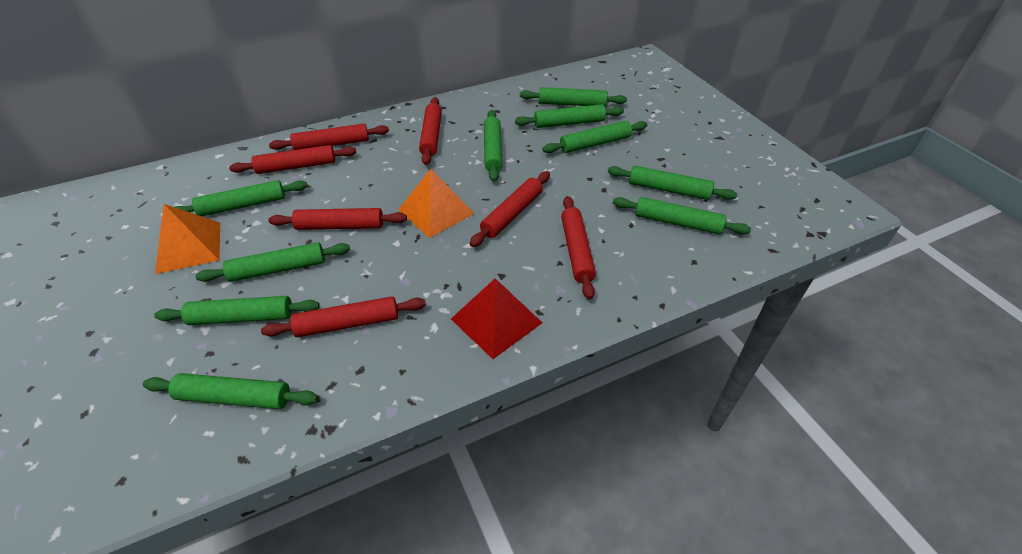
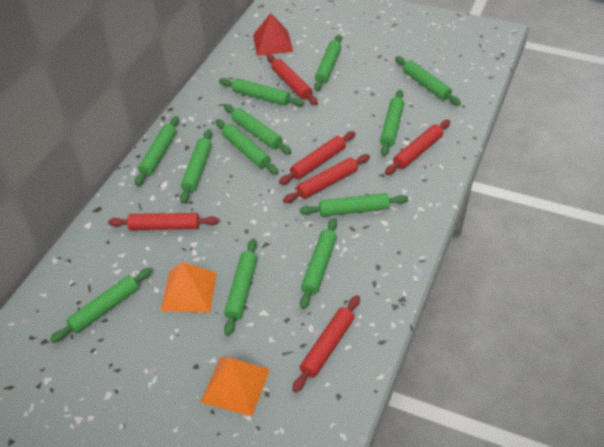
green rolling pin: [143,373,318,409] [154,296,320,325] [175,180,307,217] [196,242,350,282] [484,110,503,182] [515,104,624,128] [520,87,627,107] [542,121,647,153] [608,166,737,200] [613,197,751,234] = 10 -> [50,268,152,343] [135,116,179,186] [180,129,212,203] [215,119,278,174] [219,78,304,106] [224,104,291,154] [224,239,257,336] [300,193,409,217] [300,218,337,309] [314,35,342,91] [380,90,404,156] [395,56,461,105] = 12
red rolling pin: [229,145,357,174] [261,296,426,337] [268,208,407,230] [269,124,389,150] [419,97,442,165] [470,171,550,247] [561,196,596,300] = 7 -> [108,213,219,230] [267,54,318,105] [279,131,356,185] [283,154,370,203] [292,295,360,392] [385,120,450,175] = 6

